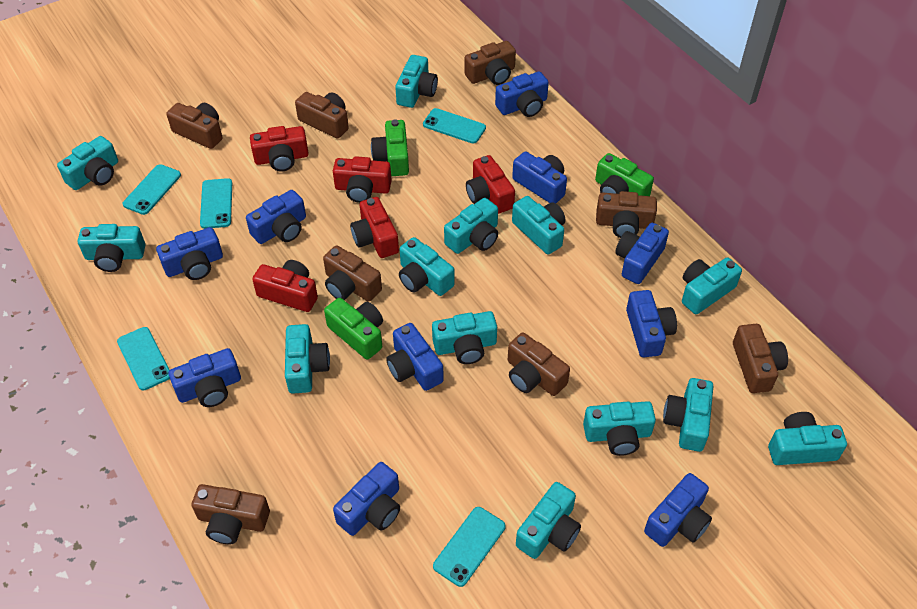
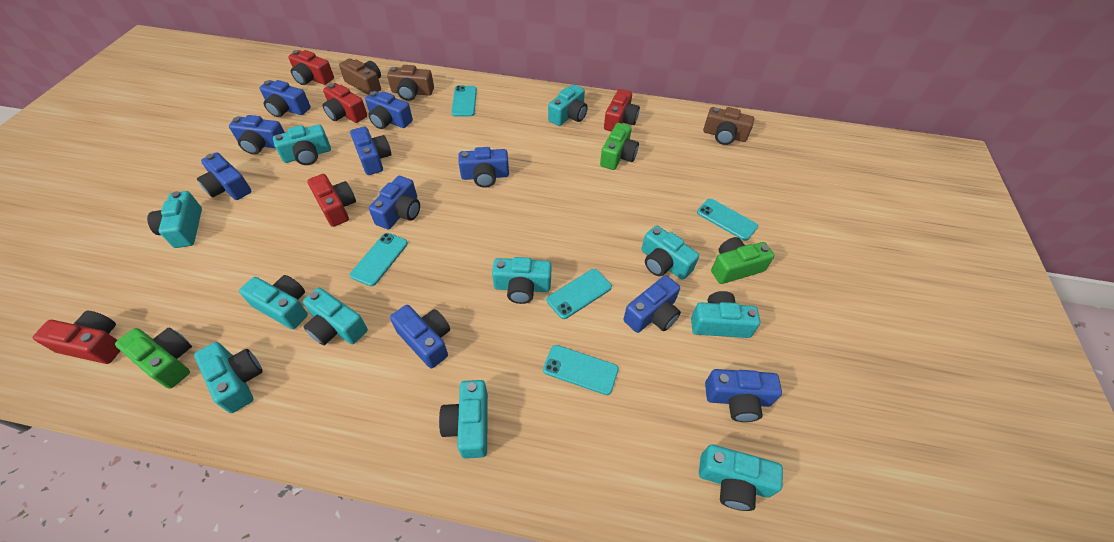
brown camera: [166,103,222,149] [191,484,270,544] [295,92,349,139] [323,245,382,302] [465,41,516,85] [508,332,570,396] [596,191,657,238] [733,324,788,393] = 8 -> [339,58,381,95] [387,65,434,101] [703,107,754,145] = 3
turquoise camera: [57,136,118,190] [78,224,145,272] [285,324,330,393] [395,55,438,108] [399,237,455,296] [432,311,497,364] [444,198,498,254] [512,196,565,255] [516,482,581,559] [583,401,656,456] [663,378,713,452] [682,257,742,314] [768,412,847,465] = 13 -> [147,191,202,248] [194,342,263,413] [239,275,308,329] [273,124,331,165] [303,288,368,345] [439,380,488,459] [492,257,552,304] [548,84,588,126] [642,225,699,280] [691,291,760,338] [699,444,783,511] = 11

